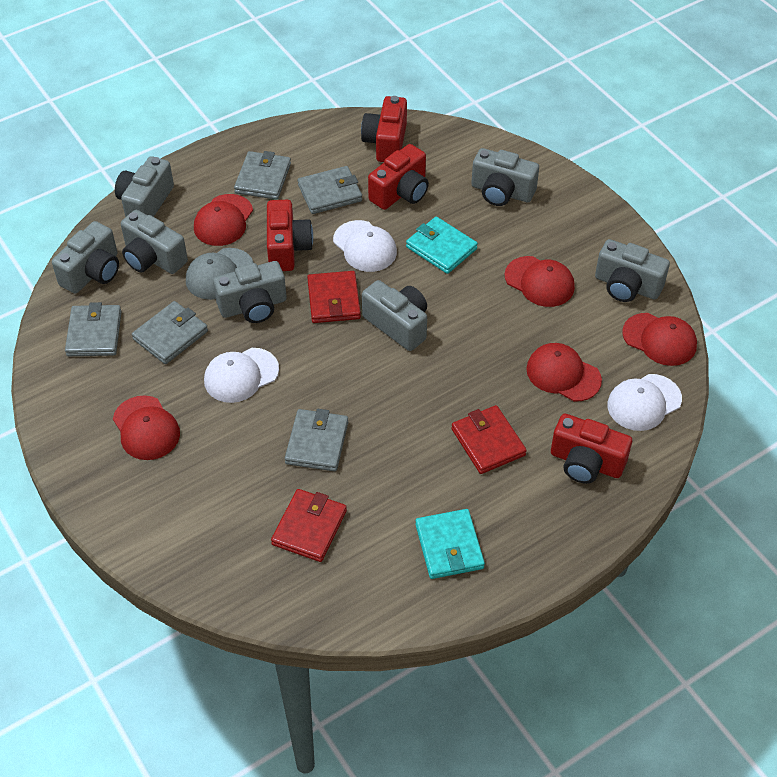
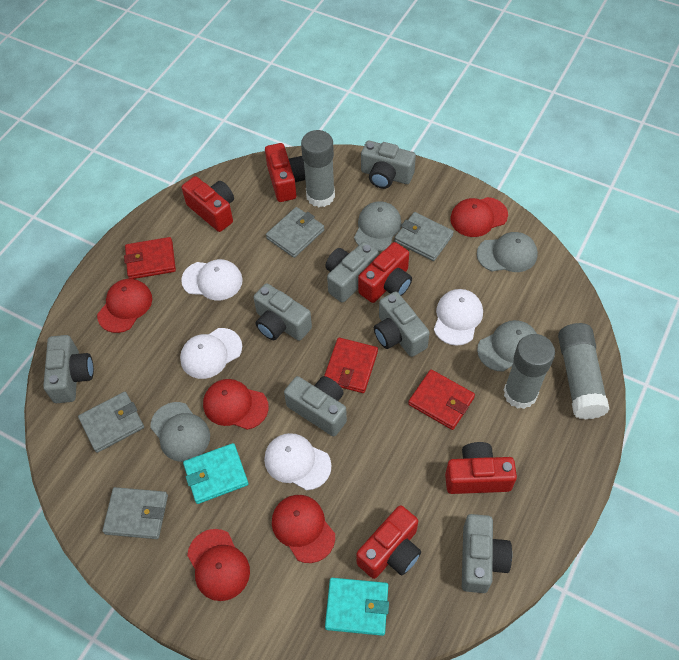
grey cap: [186,248,254,300] = 1 -> [150,402,210,462] [354,201,402,252] [477,232,538,272] [477,320,537,372] = 4
grey glue stick: none = 0 -> [301,130,335,207] [504,334,555,409] [558,323,610,420] = 3
grey wallet: [65,302,122,356] [132,301,208,364] [234,151,291,200] [285,409,348,471] [298,166,362,214] = 5 -> [78,392,144,453] [102,487,168,539] [266,207,325,258] [394,212,454,261] = 4
red camera: [267,200,313,271] [361,96,407,162] [368,144,429,210] [551,414,632,484] = 4 -> [182,176,234,232] [265,143,305,202] [356,505,421,579] [358,242,412,303] [445,442,517,494] = 5
white cap: [204,348,279,403] [333,220,397,272] [607,374,682,431] = 3 -> [180,328,242,379] [181,259,243,300] [264,433,332,490] [434,289,483,346] = 4

